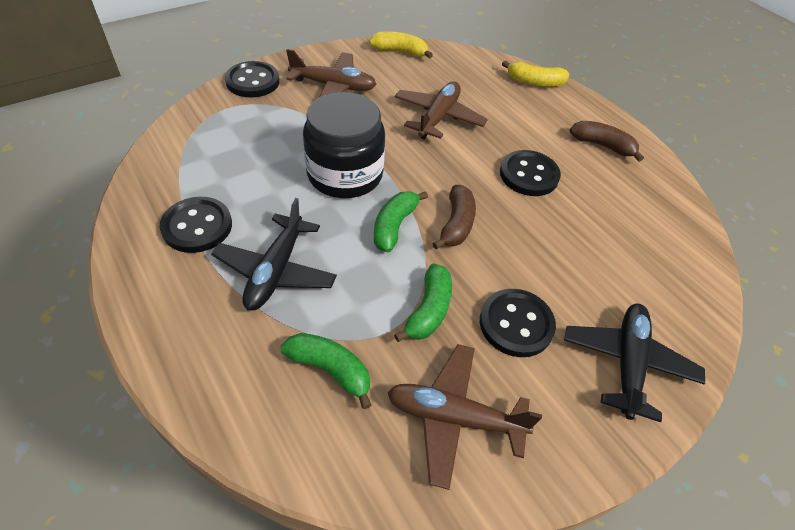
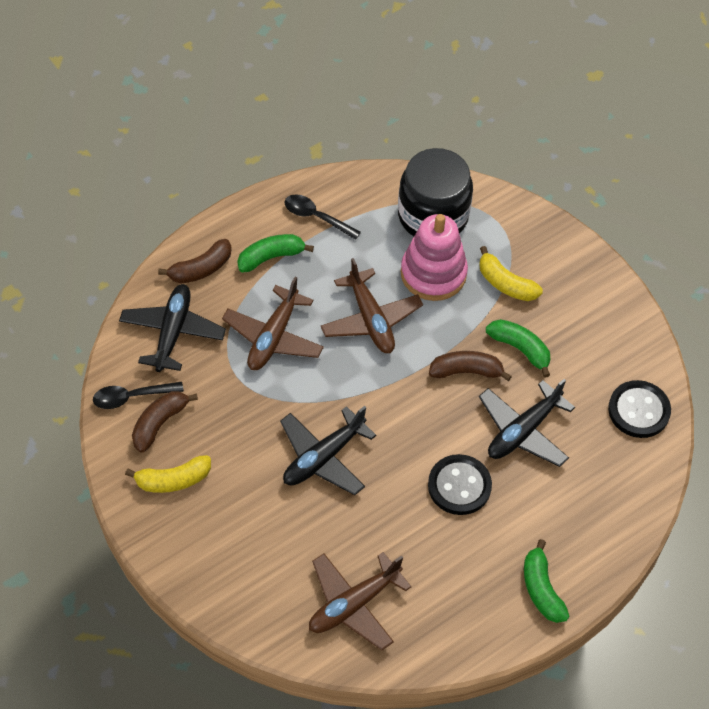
black button: [160,197,232,253] [225,61,280,97] [480,289,556,357] [500,150,561,196] = 4 -> [428,454,492,515] [608,380,671,438] = 2
black plane: [211,198,337,311] [564,304,705,422] = 2 -> [119,284,226,372] [280,406,376,495] [479,379,575,467] = 3
black spoon: none = 0 -> [93,382,184,409] [284,194,361,240] = 2
brown banana: [432,185,476,249] [570,121,644,162] = 2 -> [132,391,198,453] [158,239,232,284] [429,351,512,381] = 3
pink stacking toy: none = 0 -> [401,214,468,301] = 1

